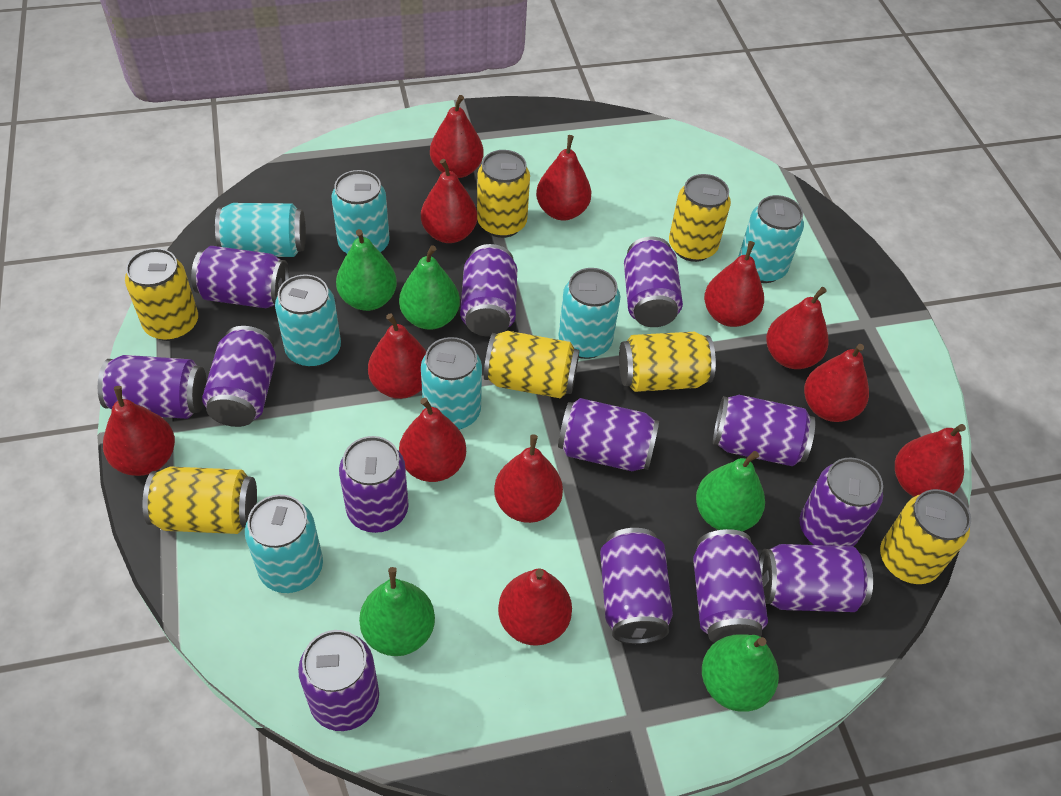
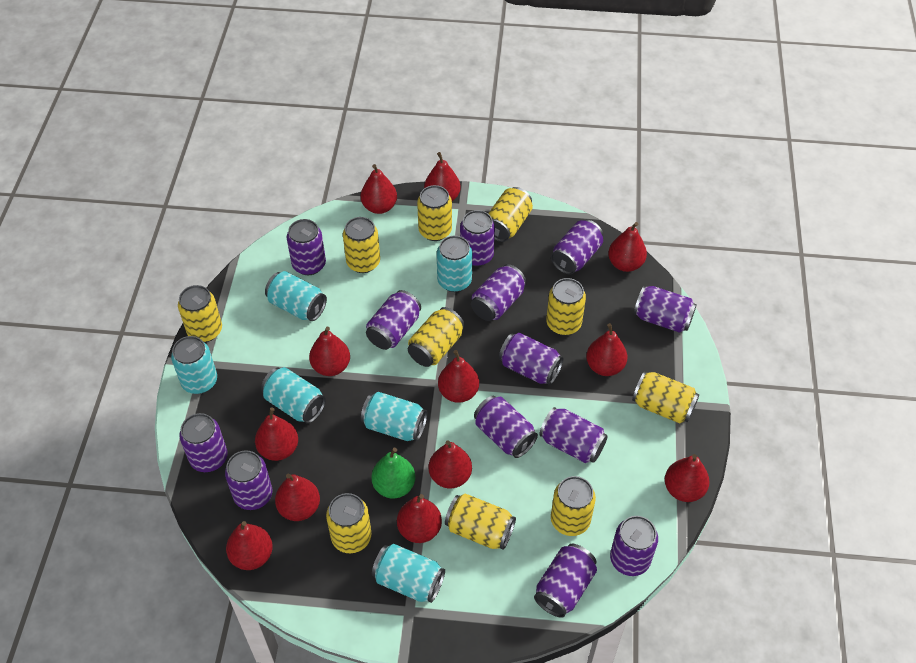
green pear: [336,229,397,311] [359,567,435,656] [399,245,460,330] [696,451,765,531] [702,634,779,712] = 5 -> [371,448,416,498] = 1
turquoise can: [215,203,306,257] [245,495,323,593] [275,274,341,367] [331,170,390,253] [421,337,482,430] [559,268,620,359] [738,195,804,283] = 7 -> [171,336,217,394] [261,367,326,424] [265,271,327,321] [361,392,428,441] [372,544,445,603] [437,236,472,292] = 6
yellow can: [125,248,198,341] [142,466,257,534] [477,150,530,238] [484,331,580,398] [619,332,716,392] [669,174,731,262] [880,489,971,584] = 7 -> [178,285,222,342] [326,493,372,553] [343,217,380,273] [408,307,465,367] [417,185,452,241] [445,493,516,550] [488,187,533,242] [546,278,586,335] [551,476,596,536] [632,371,699,423] = 10

